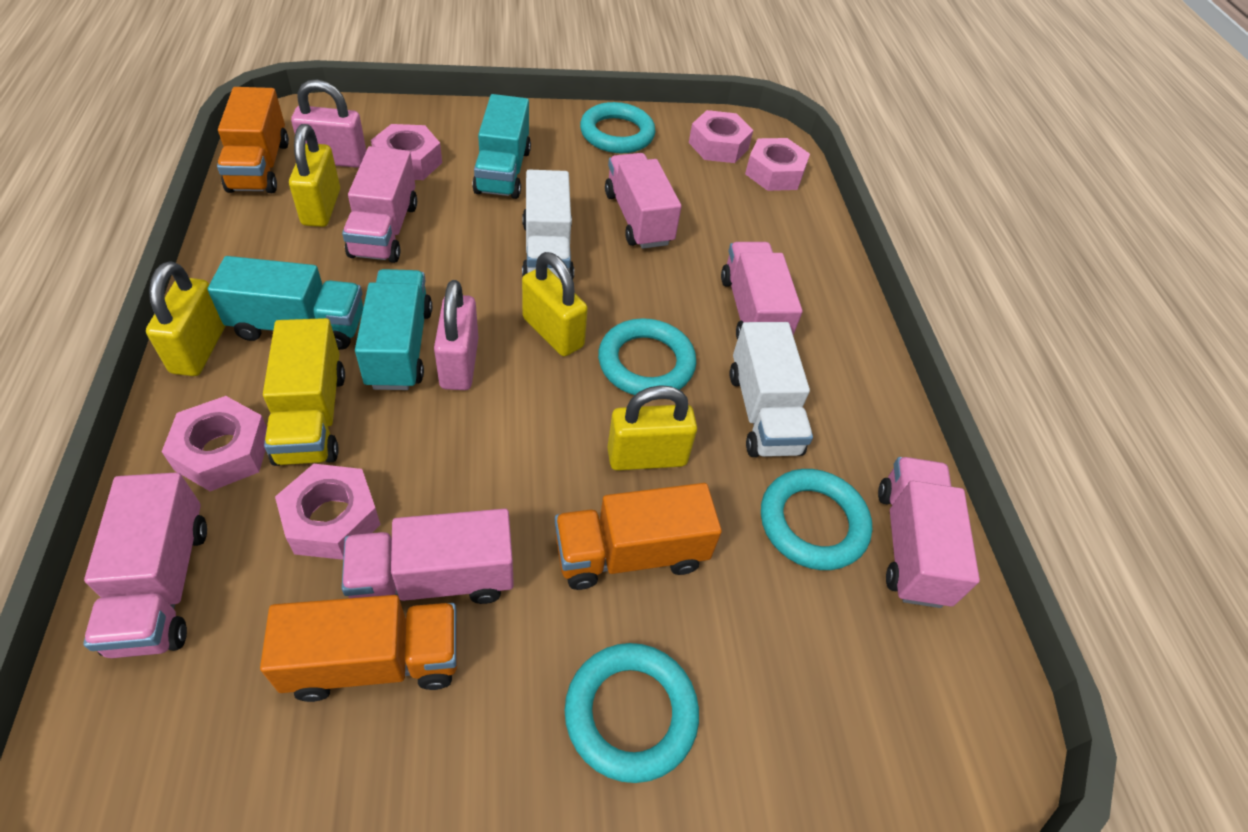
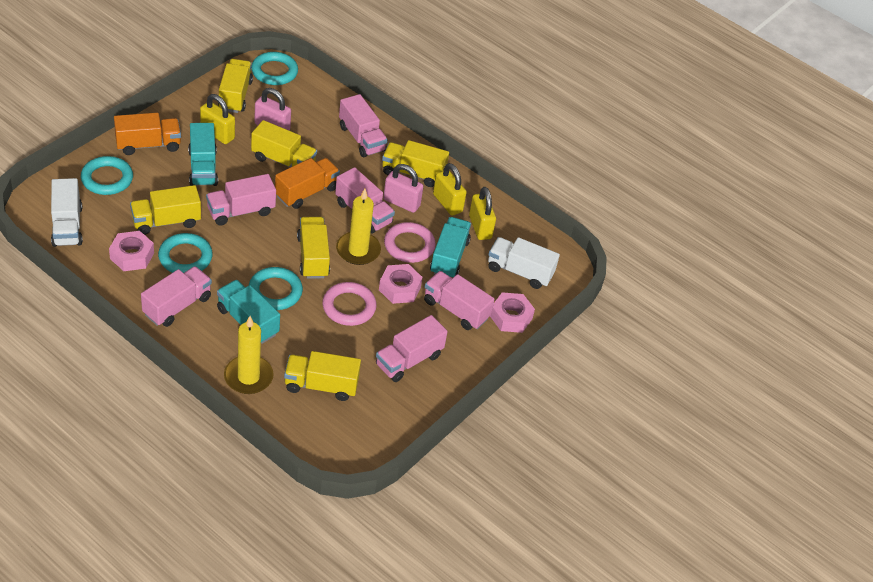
orange truck: [217,87,289,193] [260,595,457,702] [555,483,722,590] = 3 -> [114,113,181,155] [275,158,340,209] = 2
pink nut: [162,396,267,491] [275,464,381,560] [371,124,442,180] [689,110,753,163] [745,138,810,191] = 5 -> [109,231,154,271] [379,264,423,304] [490,292,535,333] = 3
pink ring: none = 0 -> [322,282,377,326] [384,222,436,263] = 2
yellow candle: none = 0 -> [224,316,274,394] [336,189,381,265] = 2
yellow padlock: [146,262,226,376] [289,124,340,227] [522,252,588,357] [607,385,697,471] = 4 -> [200,94,235,144] [433,163,467,216] [469,187,496,240] = 3
yellow truck: [263,318,345,466] = 1 -> [130,185,201,235] [218,59,253,113] [251,120,317,168] [284,351,361,401] [297,217,330,279] [382,140,449,187] = 6

